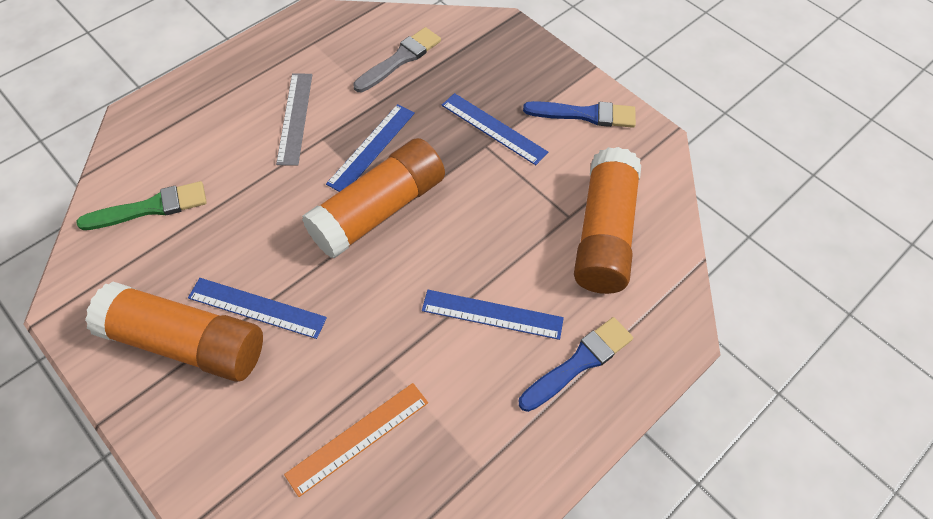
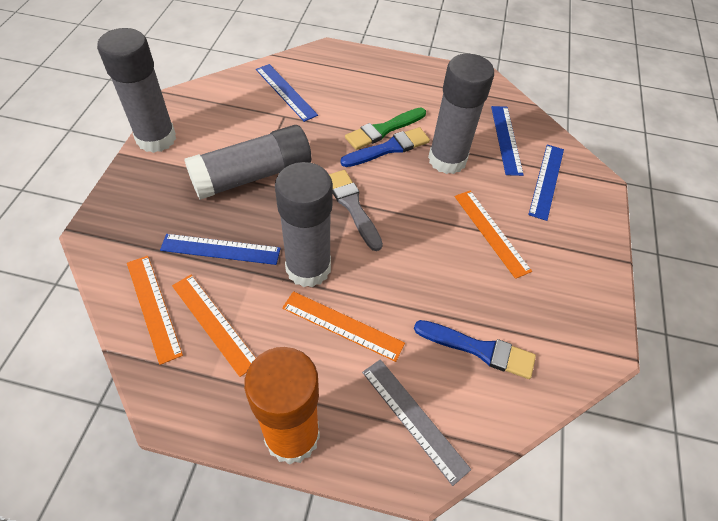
grey glue stick: none = 0 -> [97,28,176,153] [184,125,311,200] [275,162,333,287] [428,54,494,174] = 4
orange glue stick: [85,281,263,382] [302,138,445,258] [574,147,641,294] = 3 -> [244,347,320,465] = 1
orange ruler: [284,383,428,497] = 1 -> [127,256,183,365] [172,275,256,377] [282,291,405,362] [455,191,532,279] = 4

